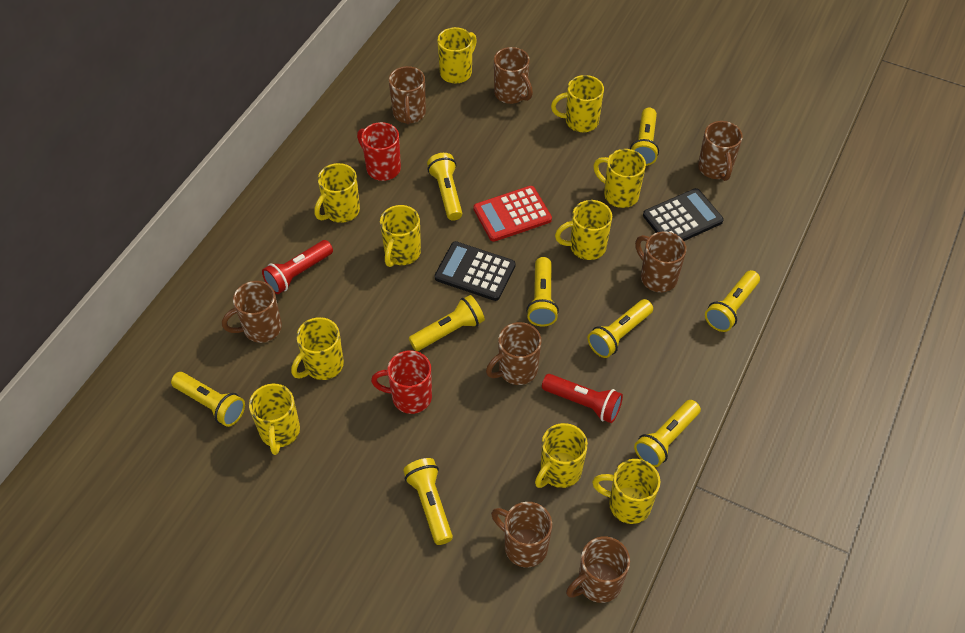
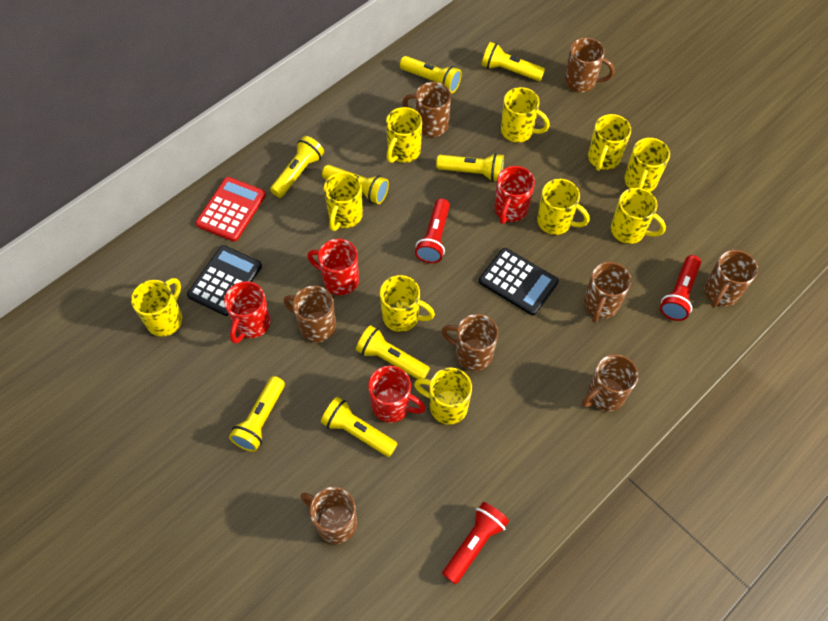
red flashlight: [262,240,333,294] [542,374,623,423] = 2 -> [415,198,450,263] [442,502,509,584] [660,255,701,321] = 3
red mug: [357,122,401,181] [371,350,432,414] = 2 -> [224,281,271,344] [307,239,359,295] [368,366,426,423] [494,166,535,224] = 4
yellow flashlight: [171,372,245,427] [403,458,453,545] [409,295,485,351] [427,153,462,221] [526,257,559,326] [587,299,653,358] [630,108,659,166] [634,400,701,467] [705,270,760,332] = 9 -> [229,376,285,452] [270,136,324,198] [321,397,397,457] [322,165,389,204] [356,325,430,379] [400,56,462,93] [436,153,504,182] [481,42,545,81] = 8

